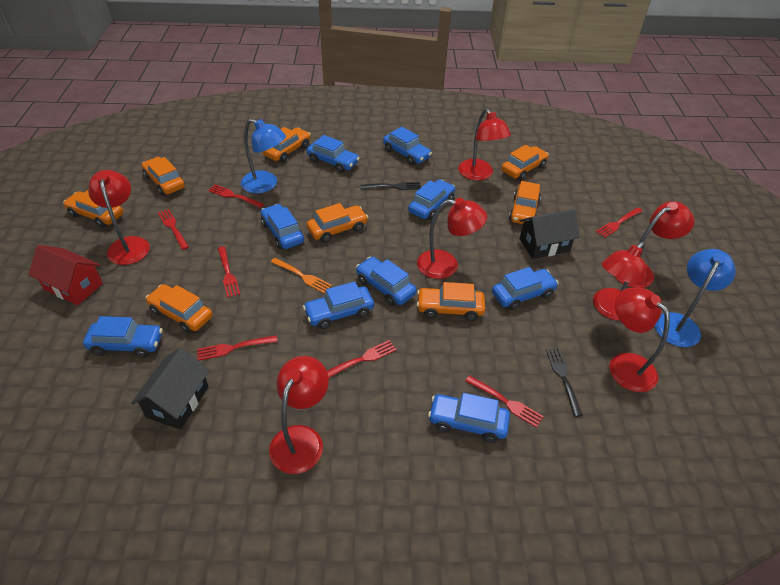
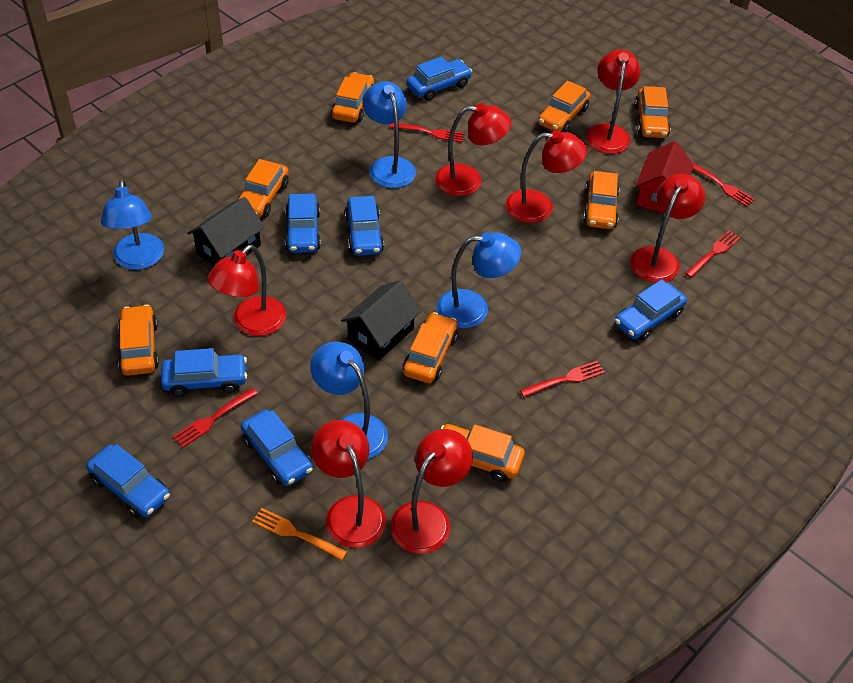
black fork: [361,182,421,190] [546,348,583,417] = 2 -> none = 0
blue car: [83,316,163,358] [261,204,304,249] [303,281,374,329] [307,135,360,173] [356,257,417,306] [383,127,432,165] [408,180,455,220] [428,393,510,443] [492,267,559,310] = 9 -> [86,444,170,518] [161,348,247,397] [241,410,313,486] [285,194,321,253] [345,196,384,256] [406,56,472,101] [615,279,687,341] = 7
blue lamp: [241,119,286,193] [655,249,736,347] = 2 -> [101,179,164,270] [310,342,388,459] [362,81,416,188] [437,232,521,328] = 4
red fork: [158,209,189,250] [197,335,278,361] [208,184,264,208] [218,246,240,298] [327,340,397,378] [465,375,544,428] [596,208,642,238] = 7 -> [173,388,258,448] [389,123,465,143] [520,361,605,397] [685,231,740,278] [692,162,755,207] = 5

